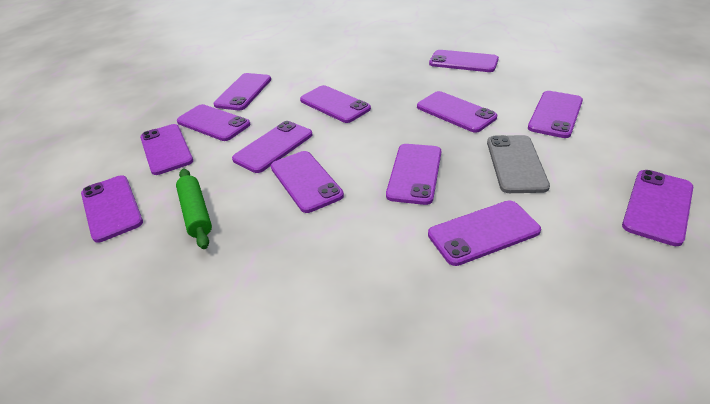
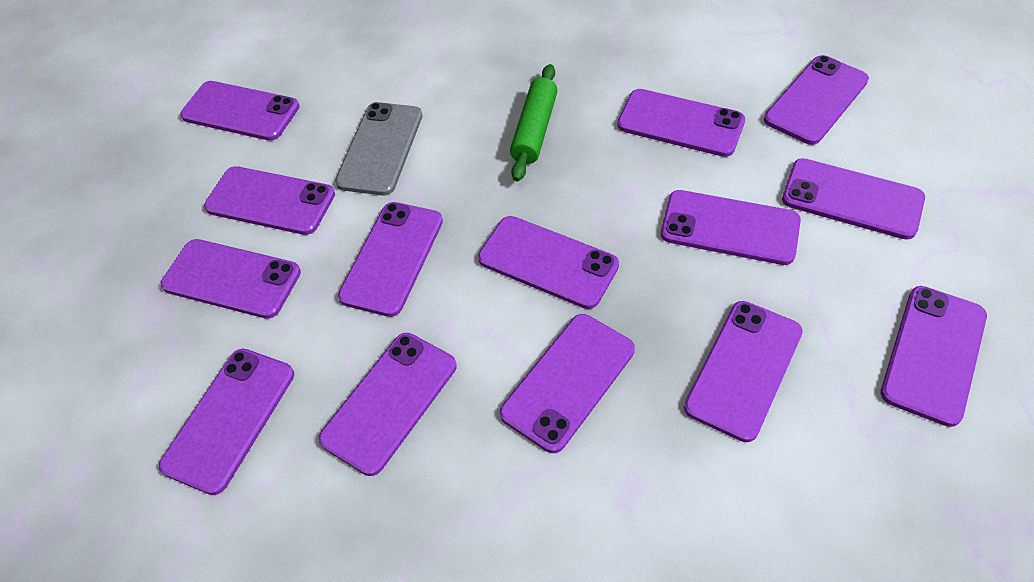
purple phone: [81,175,143,243] [140,124,193,175] [177,104,250,141] [213,73,271,110] [232,121,313,173] [271,151,344,213] [300,85,371,123] [386,144,441,205] [417,91,497,132] [428,200,541,266] [429,50,499,72] [528,91,583,138] [622,170,693,246] = 13 -> [159,349,294,495] [161,239,301,319] [180,81,299,141] [204,166,335,235] [318,333,457,476] [338,202,443,317] [478,216,619,309] [500,314,635,453] [617,89,745,157] [661,190,801,265] [684,301,803,442] [764,55,869,145] [782,158,925,240] [881,286,987,427] = 14

